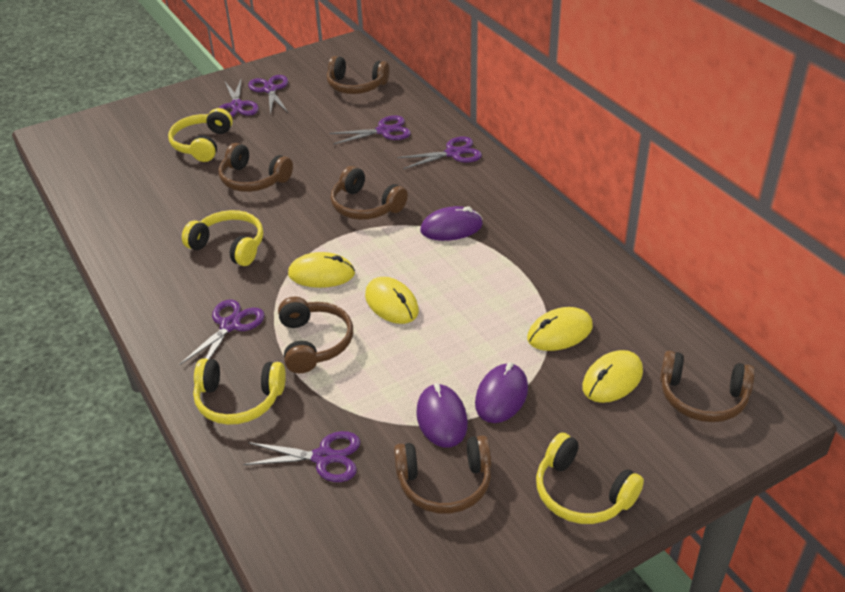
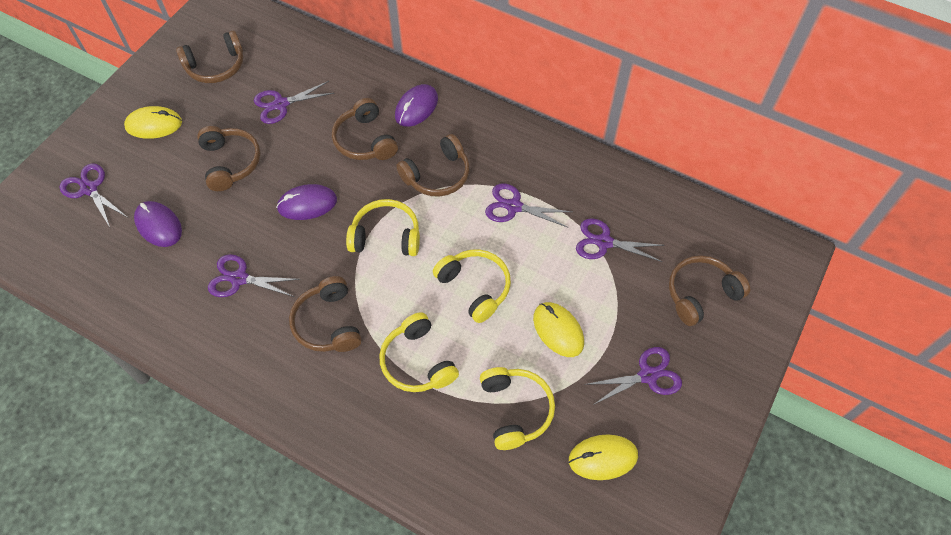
yellow mouse: [288,252,355,288] [365,277,419,324] [527,307,593,351] [582,350,643,403] = 4 -> [124,106,182,139] [533,302,584,357] [569,435,638,480] = 3

